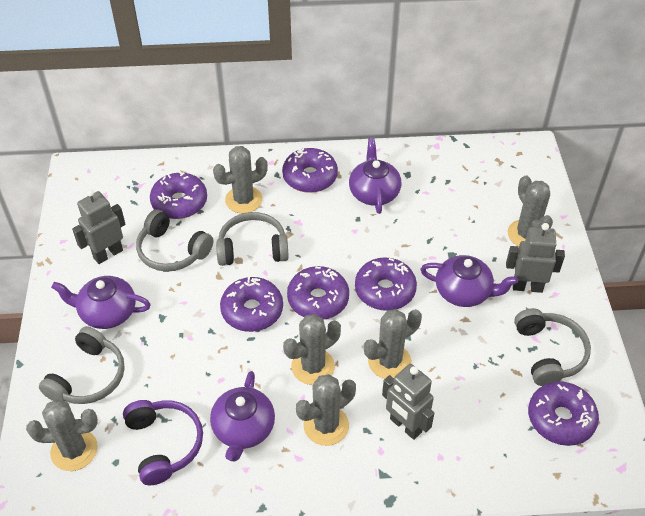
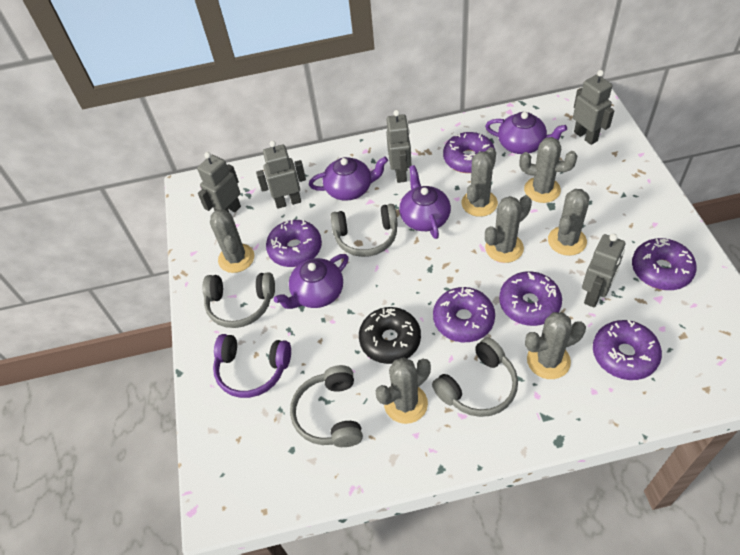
black donut: none = 0 -> [359,307,421,364] = 1
grey cactus: [26,399,98,471] [213,146,268,214] [283,314,341,385] [296,374,356,446] [364,309,422,379] [508,175,553,246] = 6 -> [210,209,254,273] [376,357,431,424] [461,147,498,217] [485,195,532,263] [519,137,577,203] [525,312,586,379] [548,189,589,256] = 7
grey robot: [72,189,126,264] [382,364,434,440] [506,223,565,293] = 3 -> [197,152,241,213] [256,141,306,209] [386,110,411,183] [573,70,614,145] [582,234,625,308] = 5

